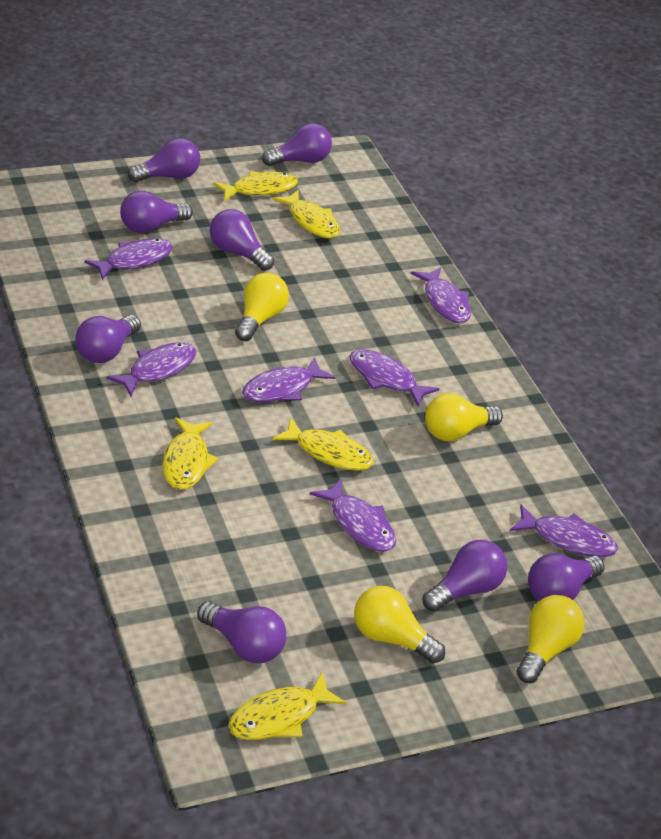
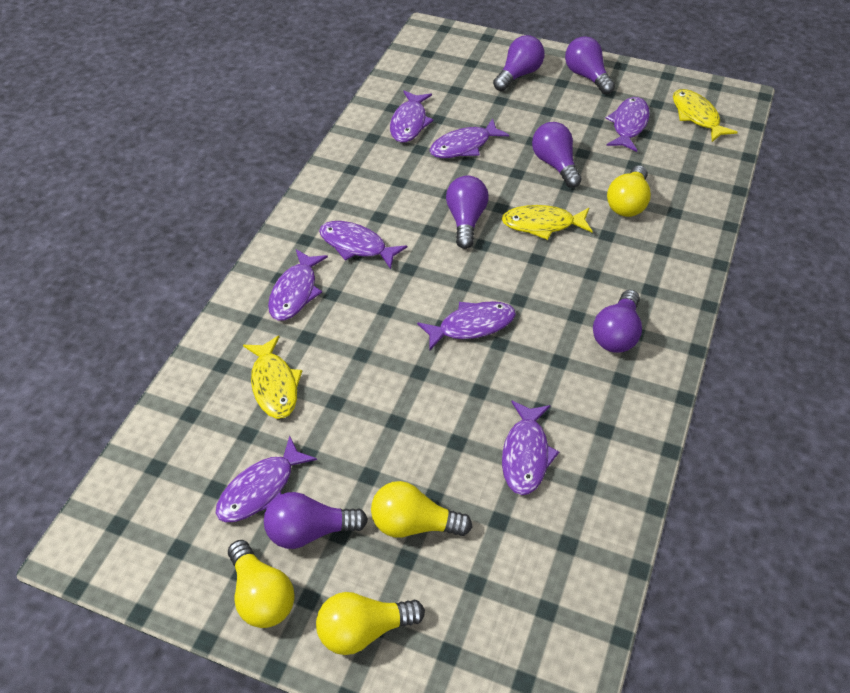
purple fish: [84,238,173,280] [107,342,196,396] [242,357,335,402] [310,479,396,552] [349,350,439,407] [411,267,471,323] [510,504,618,557] = 7 -> [216,436,317,522] [268,249,328,321] [319,221,407,269] [390,91,433,143] [417,301,516,351] [429,118,509,158] [502,400,559,495] [606,97,650,152] = 8
purple light bulb: [75,315,141,363] [120,191,193,233] [128,138,200,182] [197,602,286,663] [210,209,274,271] [262,123,332,166] [423,540,507,612] [528,553,605,601] = 8 -> [264,492,368,549] [446,176,489,249] [493,35,545,91] [532,122,582,188] [565,36,615,94] [593,290,642,353] = 6
yellow fish: [163,418,218,490] [213,171,298,201] [228,672,346,740] [272,190,340,239] [272,417,374,471] = 5 -> [243,336,302,419] [502,205,593,240] [673,89,738,142] = 3

